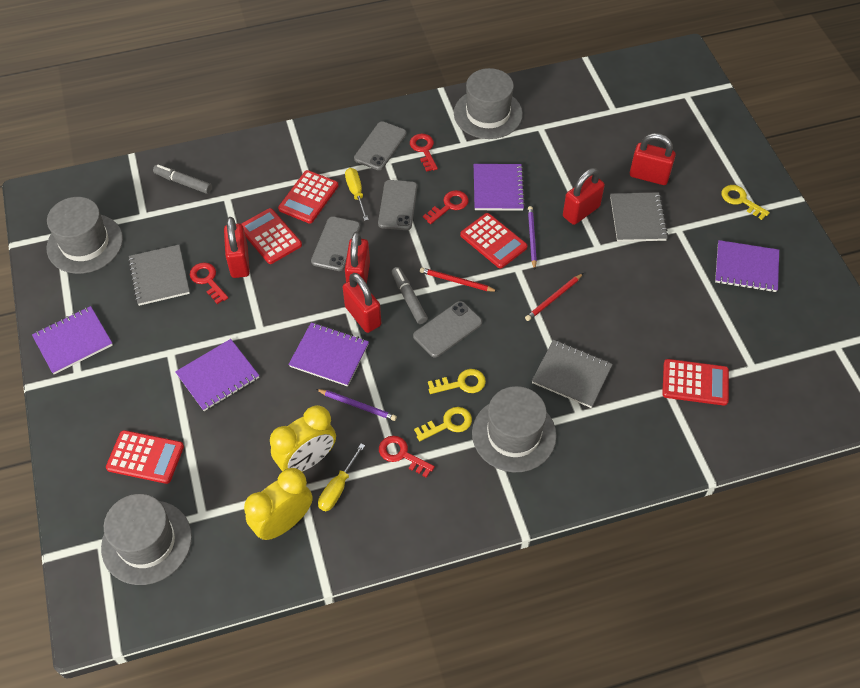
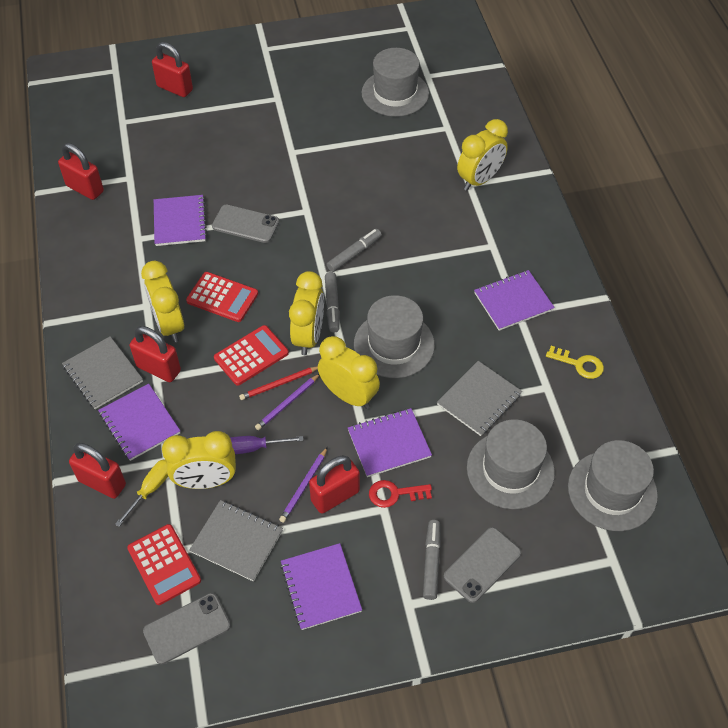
grey marker: [153,165,212,194] [392,267,428,324] = 2 -> [325,272,340,333] [327,229,382,272] [423,520,441,600] = 3
grey phone: [311,216,360,271] [354,121,407,170] [378,180,417,230] [413,301,482,358] = 4 -> [143,593,231,664] [212,204,279,243] [444,527,521,603] = 3
purple screwdriver: none = 0 -> [230,436,303,454] = 1
red calculator: [106,430,184,484] [241,208,302,264] [278,170,338,224] [460,213,528,269] [662,359,729,406] = 5 -> [127,524,201,605] [186,272,258,322] [214,325,289,386] = 3
red key: [190,262,228,304] [379,436,435,478] [410,133,438,172] [423,190,469,224] = 4 -> [369,480,432,508] = 1
red pencil: [420,267,498,292] [525,273,583,321] = 2 -> [239,366,318,400] = 1
yellow clock: [244,468,313,540] [270,405,336,472] = 2 -> [141,261,184,342] [162,431,236,489] [289,271,324,355] [318,336,380,409] [457,119,508,191] = 5
yellow key: [414,407,472,441] [428,369,486,394] [721,185,770,220] = 3 -> [546,346,604,379] = 1
yellow screwdriver: [318,444,365,511] [345,168,369,221] = 2 -> [115,459,168,527] = 1

